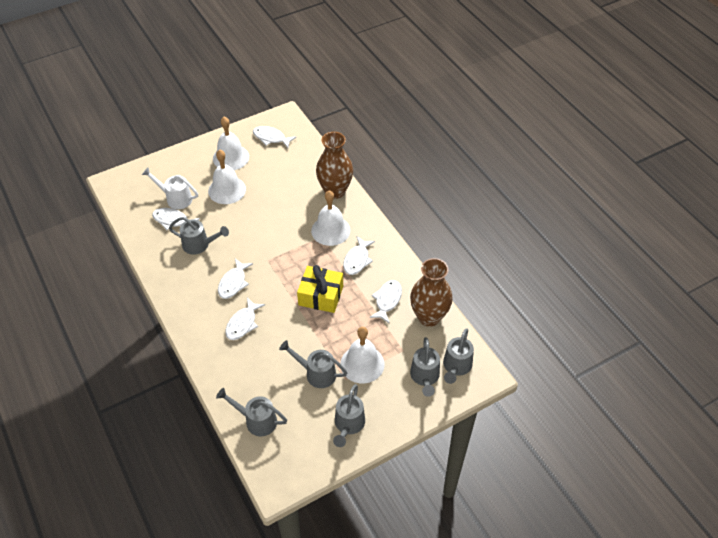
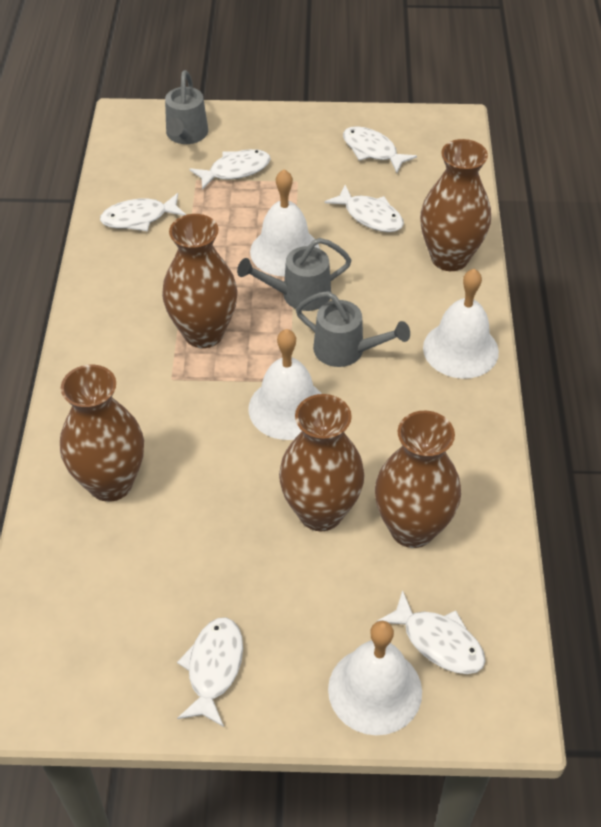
brown vase: [316,132,353,199] [410,258,453,327] = 2 -> [60,364,144,502] [162,214,238,348] [279,394,365,531] [375,411,461,548] [420,139,491,271] = 5
grey watering can: [169,217,229,255] [216,388,287,436] [279,340,347,388] [333,384,365,447] [410,337,440,397] [443,328,474,384] = 6 -> [165,70,208,144] [237,238,352,311] [296,291,410,367] = 3
white watering can: [142,168,198,209] = 1 -> none = 0
yellow gift: [297,265,343,313] = 1 -> none = 0

